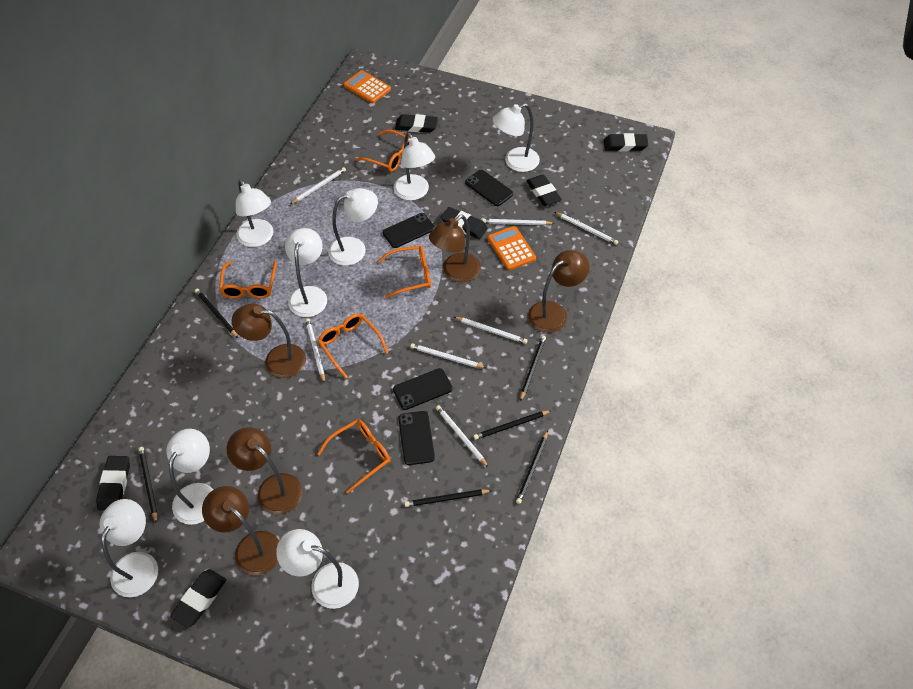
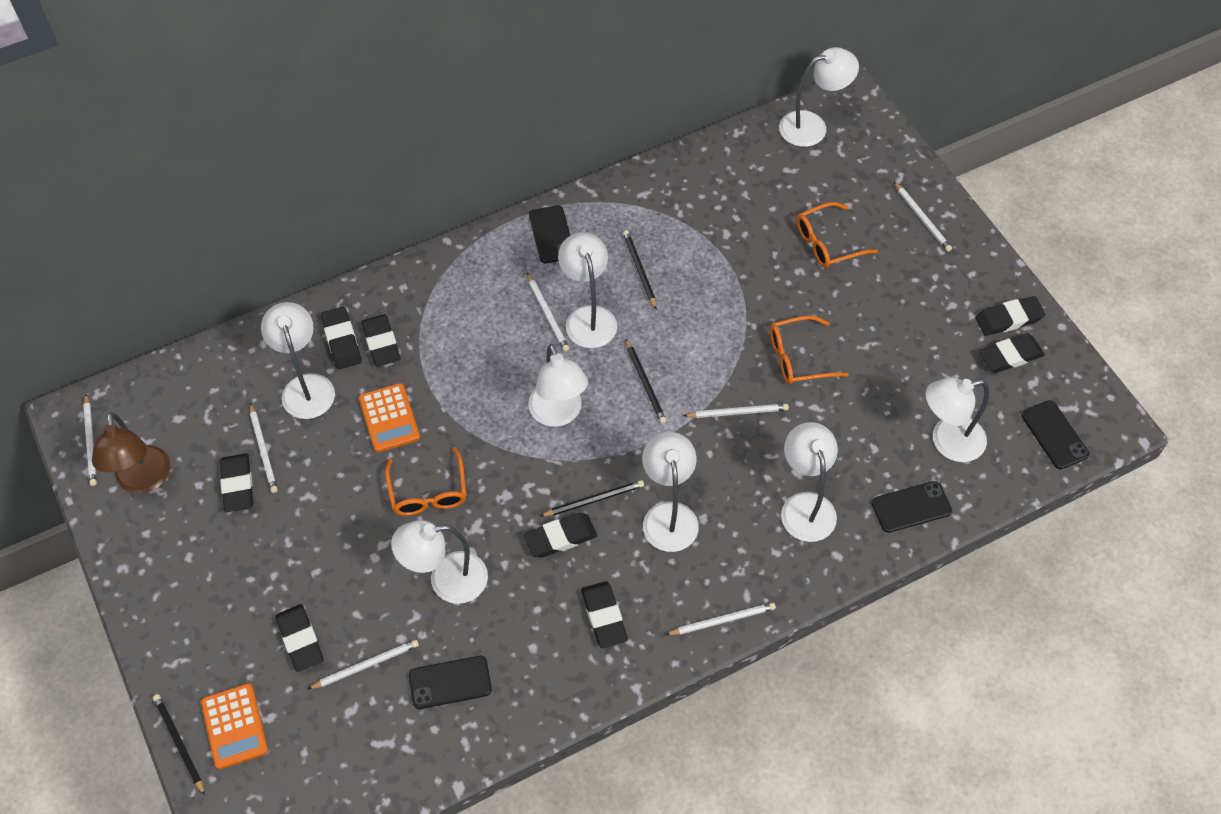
black eraser: [96,456,130,510] [170,569,227,628] [395,114,438,133] [441,207,488,239] [526,174,562,206] [604,133,648,151] = 6 -> [220,453,253,512] [276,604,324,672] [321,307,362,370] [361,314,401,367] [524,513,597,558] [581,581,628,648] [975,296,1045,336] [979,333,1045,373] = 8
black pencil: [138,447,157,524] [195,289,238,338] [405,489,492,507] [473,410,552,440] [516,430,548,504] [520,336,546,401] = 6 -> [153,694,205,796] [540,480,644,516] [623,230,656,309] [626,339,666,424] = 4
brown lamp: [202,486,279,575] [227,427,302,514] [232,304,306,378] [429,215,481,282] [528,250,589,333] = 5 -> [92,412,170,494] = 1
orange glasses: [219,261,277,299] [317,419,390,494] [318,314,388,379] [356,130,410,172] [378,246,431,298] = 5 -> [385,447,466,516] [770,316,849,384] [797,202,878,268] = 3

